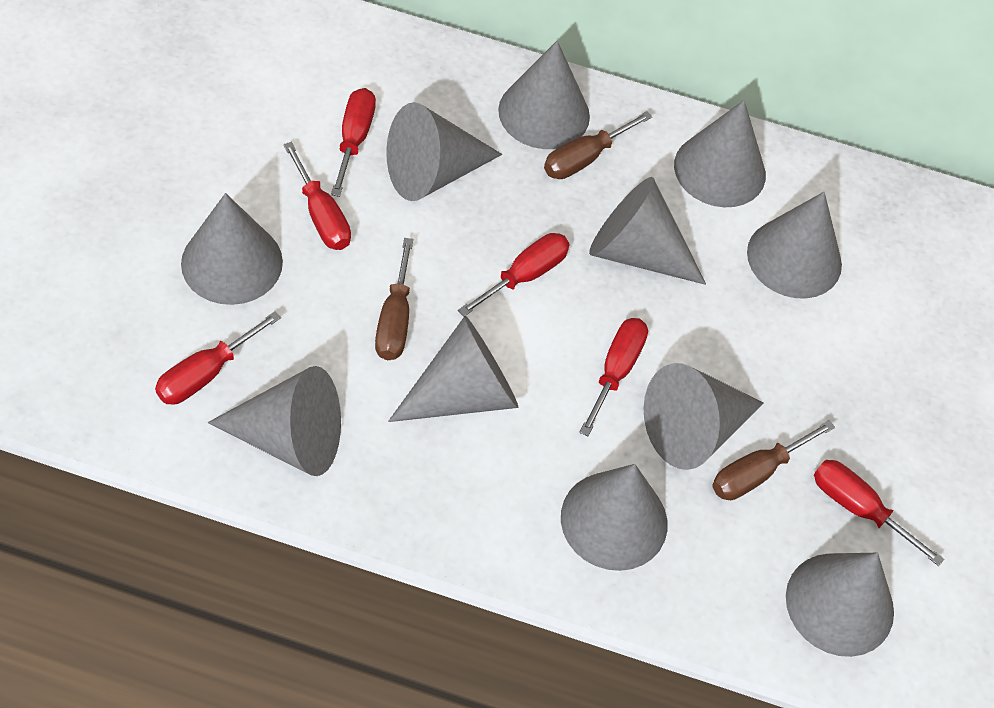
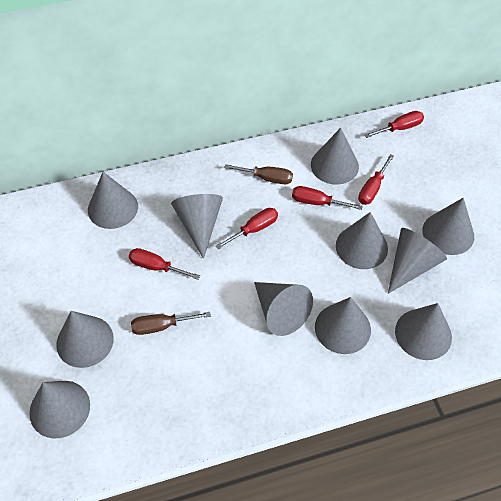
brown screwdriver: [375,238,413,360] [544,111,652,179] [712,420,835,500] = 3 -> [131,312,211,335] [224,164,293,184] = 2
red screwdriver: [155,311,281,405] [283,142,351,250] [331,88,376,197] [458,233,569,316] [579,318,648,436] [814,460,944,566] = 6 -> [129,248,200,280] [216,208,278,249] [292,186,363,210] [358,154,394,205] [365,111,424,138] = 5

